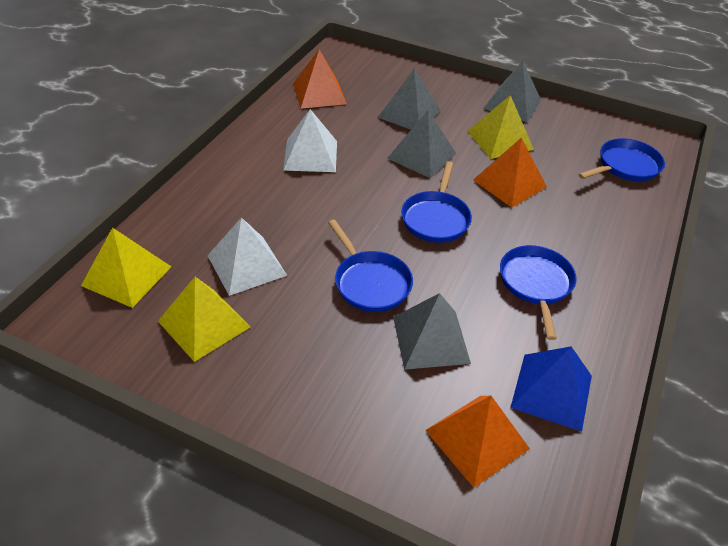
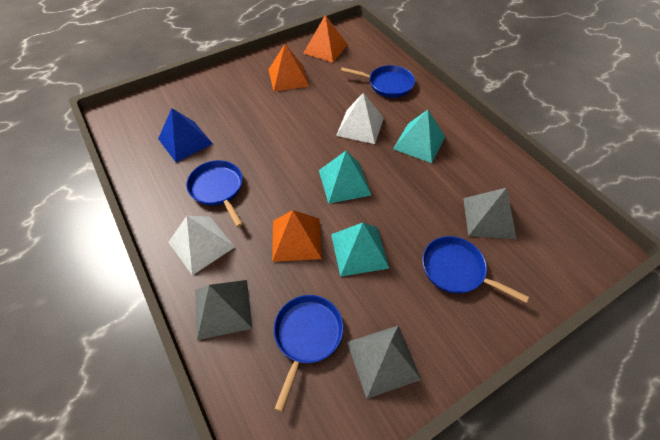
grey pyramid: [377,69,441,130] [387,111,456,178] [393,293,471,370] [483,61,541,122] = 4 -> [195,280,253,340] [347,325,421,399] [463,188,517,239] = 3
turquoise pyramid: none = 0 -> [319,151,372,204] [331,223,390,277] [393,110,445,163] = 3
yellow pyramid: [81,228,172,308] [158,277,250,362] [468,95,534,159] = 3 -> none = 0

